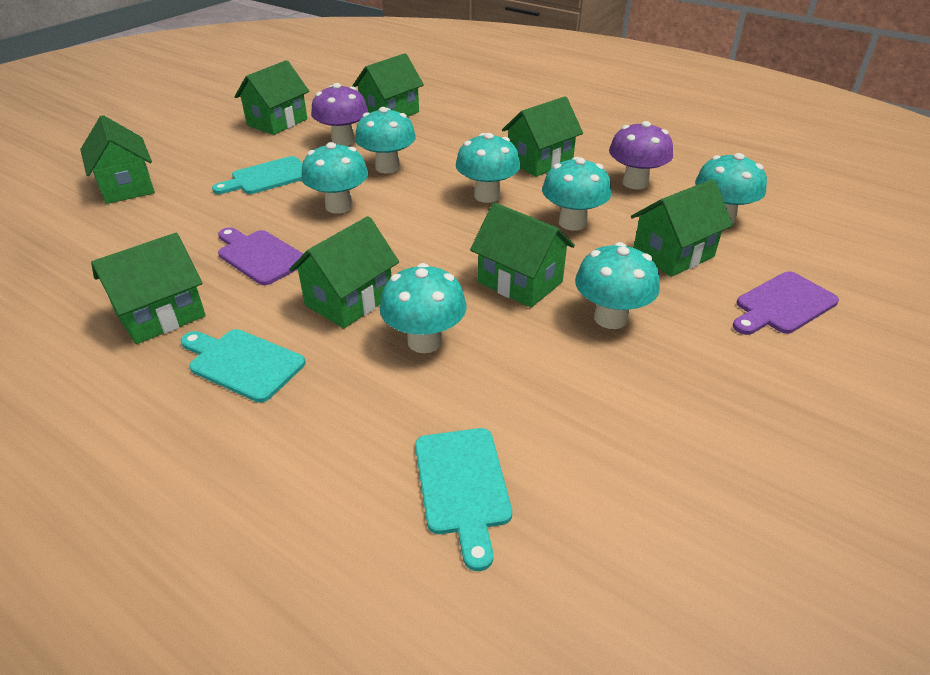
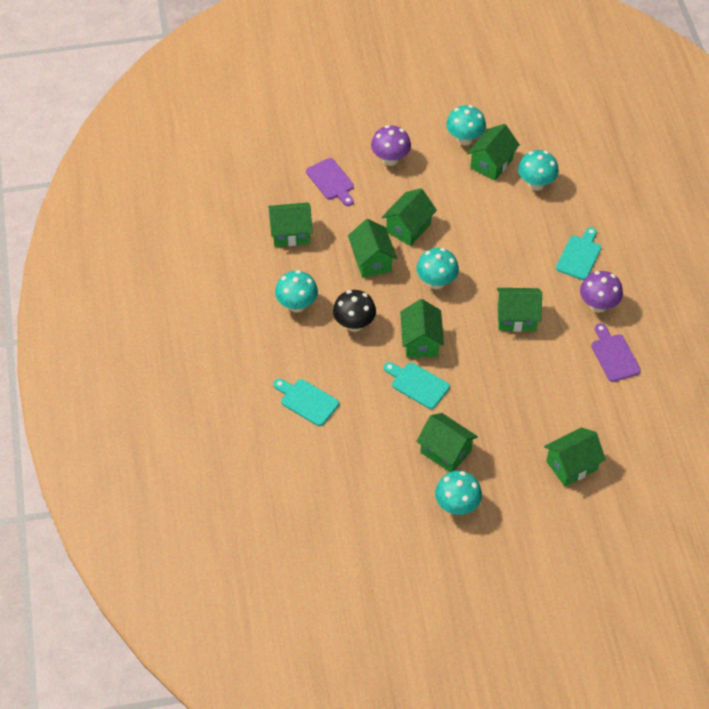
black mushroom: none = 0 -> [333,290,376,332] = 1
turquoise mushroom: [301,142,368,213] [355,107,416,173] [380,263,466,353] [456,133,520,203] [542,157,611,231] [575,242,660,329] [695,153,767,224] = 7 -> [275,270,318,312] [416,248,459,289] [435,471,482,515] [446,105,486,145] [518,150,559,191] = 5

